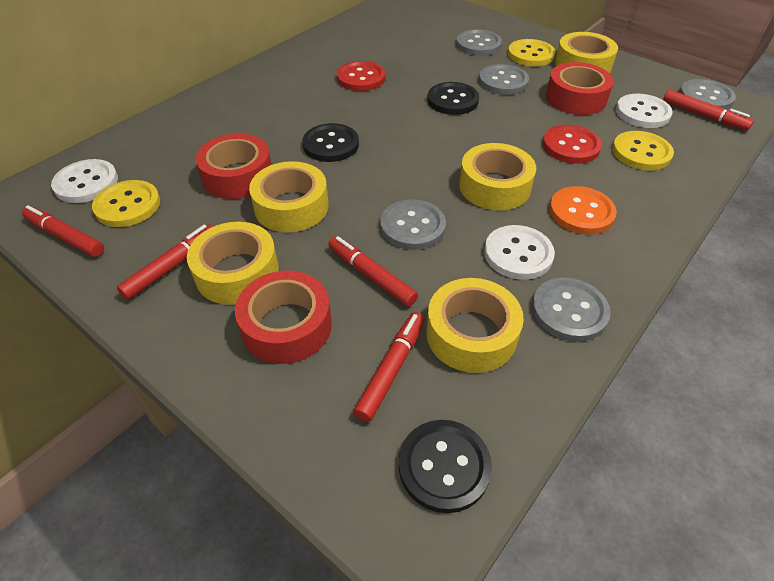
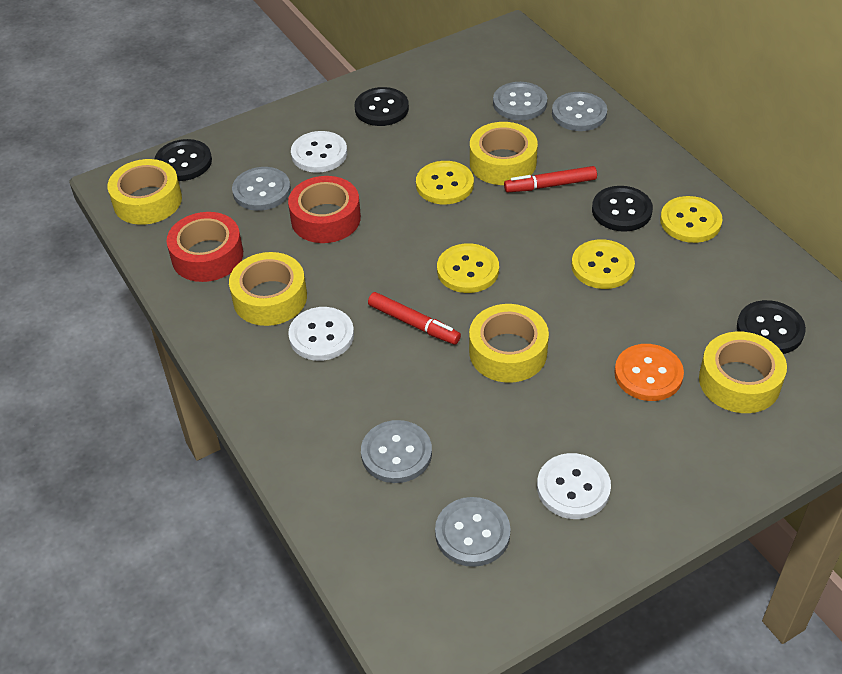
black button: [302,123,359,162] [399,420,492,513] [428,82,479,115] = 3 -> [155,139,212,181] [355,87,409,126] [592,186,653,232] [737,300,806,354] = 4
red button: [337,61,385,91] [543,125,602,164] = 2 -> none = 0
red marker: [22,205,104,257] [117,224,213,300] [328,236,418,307] [354,312,425,422] [663,90,754,131] = 5 -> [368,292,461,345] [504,166,597,193] = 2
red tape: [196,133,272,199] [235,271,332,364] [546,62,614,115] = 3 -> [167,212,243,282] [288,176,361,243] = 2
yellow button: [92,180,160,227] [508,39,555,66] [612,131,674,170] = 3 -> [416,161,474,204] [437,243,499,293] [571,239,635,289] [660,196,723,243] = 4

